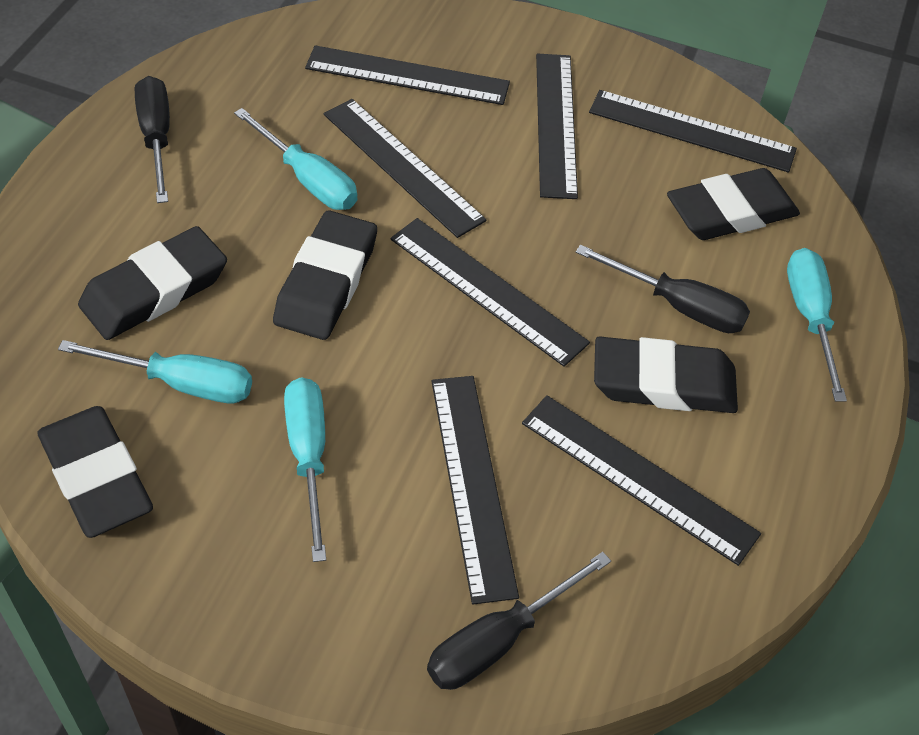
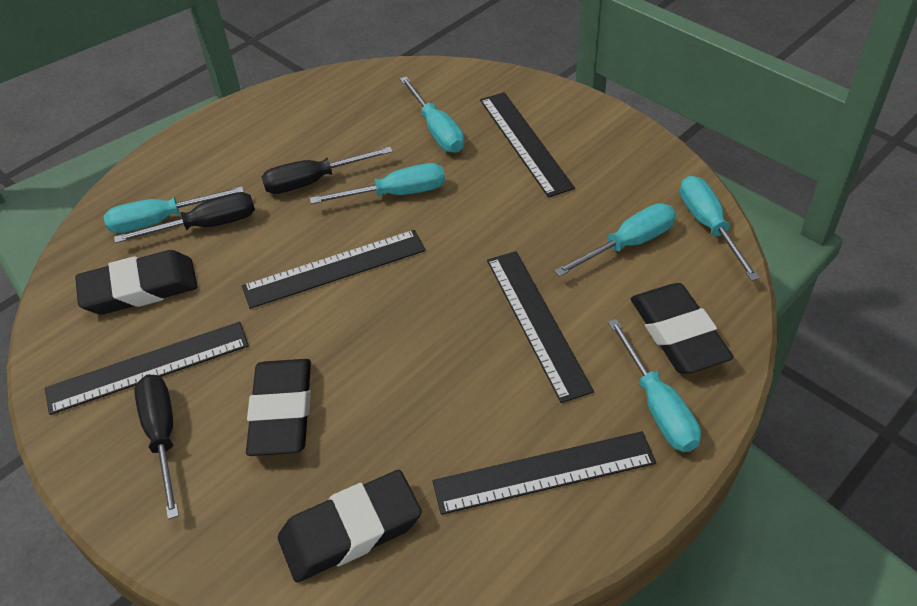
black eraser: [37,406,153,538] [78,226,227,340] [273,210,377,340] [594,337,738,413] [667,168,800,240] = 5 -> [75,250,198,315] [246,359,311,456] [278,470,422,582] [631,283,733,374] = 4
black ruler: [305,45,510,105] [324,99,487,238] [390,218,590,367] [432,376,519,604] [522,395,761,566] [536,54,578,199] [589,90,797,173] = 7 -> [45,322,249,415] [242,230,426,309] [433,431,656,515] [480,92,575,197] [487,251,594,403] = 5
turquoise screwdriver: [58,340,252,403] [234,108,358,210] [284,377,326,562] [787,248,847,402] = 4 -> [104,187,244,233] [310,163,445,204] [400,76,464,153] [554,203,676,276] [608,319,701,452] [680,176,760,281] = 6

